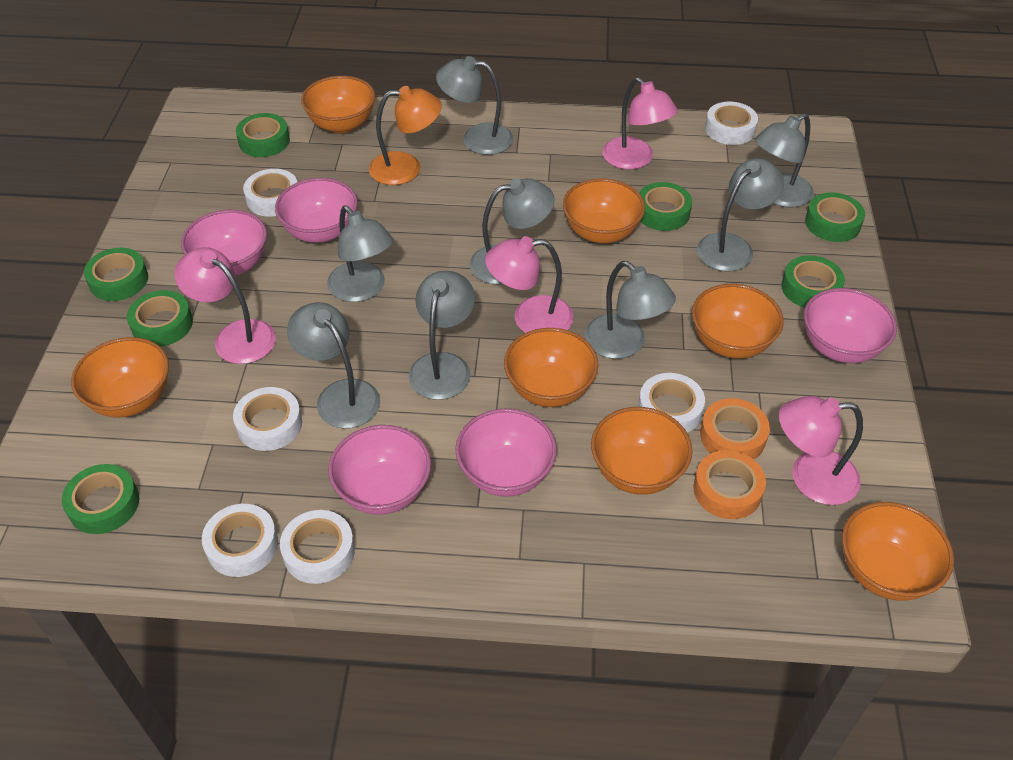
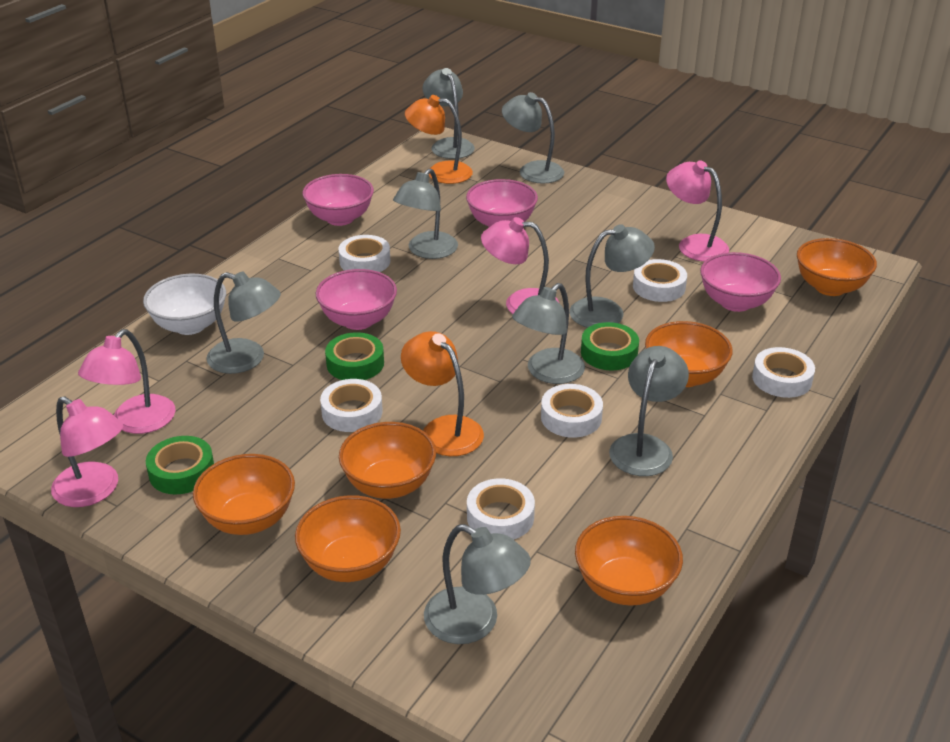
green tape: [62,464,139,534] [84,248,148,301] [127,290,193,347] [236,113,290,157] [639,182,692,231] [781,255,845,308] [805,192,865,242] = 7 -> [146,436,214,494] [325,332,384,380] [581,322,639,370] = 3
orange bowl: [71,337,169,418] [301,76,375,133] [504,328,598,407] [563,178,645,243] [591,407,692,495] [692,284,784,358] [842,502,954,600] = 7 -> [193,454,295,535] [295,495,401,582] [339,422,436,499] [575,516,683,606] [645,321,733,387] [797,238,877,296] = 6
orange lamp: [369,86,442,185] = 1 -> [401,331,484,456] [405,95,473,184] = 2
orange tape: [693,450,766,519] [700,398,770,459] = 2 -> none = 0
pink bowl: [181,210,267,276] [275,178,358,243] [328,425,431,515] [456,408,557,497] [804,288,897,363] = 5 -> [302,174,374,226] [316,269,397,330] [466,179,538,227] [700,252,781,312] = 4
white bowl: none = 0 -> [143,274,226,335] = 1

